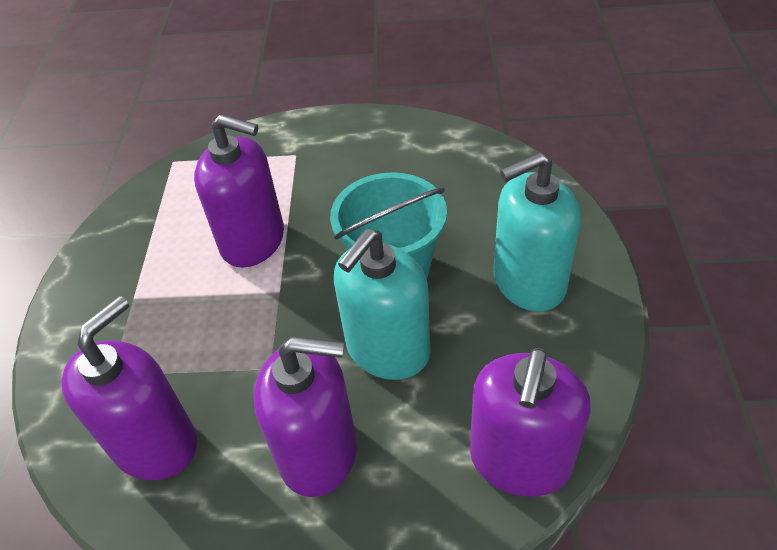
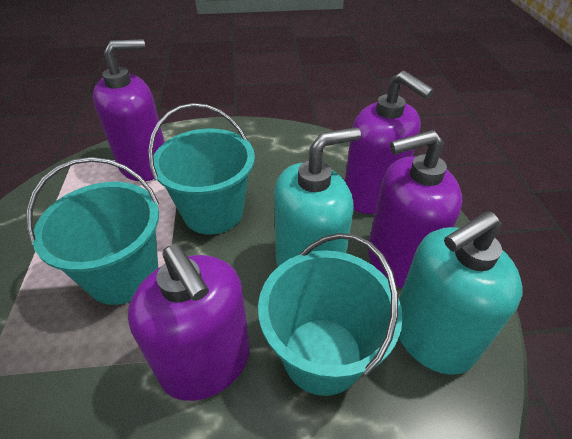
turquoise bucket: [330,172,447,279] = 1 -> [26,157,159,305] [148,103,255,235] [258,233,403,396] = 3

